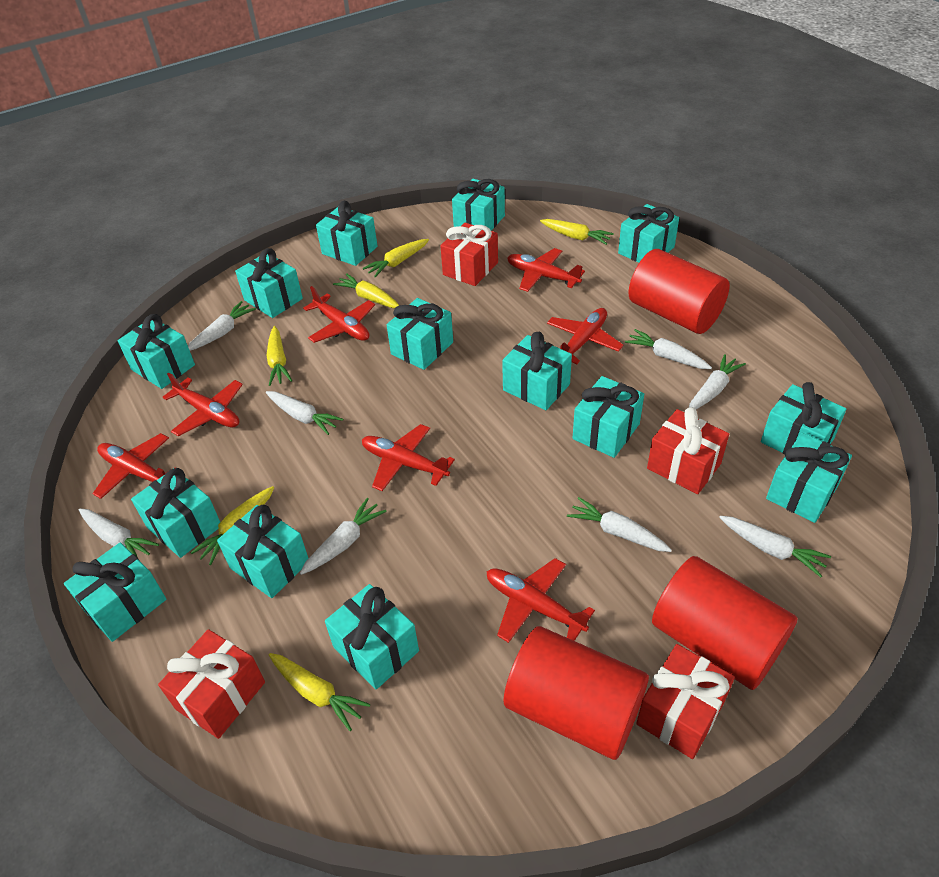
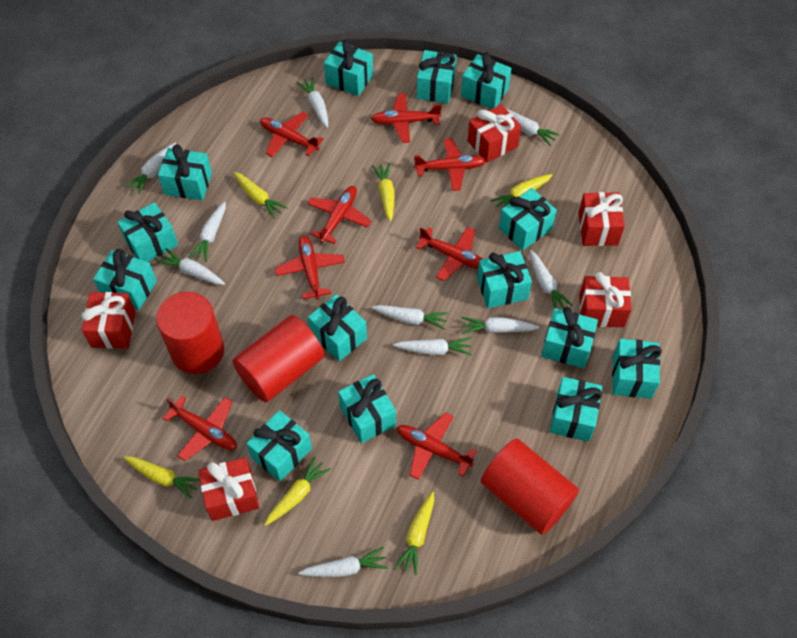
red gift: [158,629,265,739] [440,223,498,286] [636,644,735,759] [647,407,729,494] = 4 -> [81,292,136,349] [198,457,259,521] [468,104,521,163] [578,192,625,246] [579,272,632,327] = 5
red plane: [92,433,176,499] [163,372,243,436] [303,286,375,343] [362,424,455,491] [487,558,595,643] [507,248,585,292] [547,308,624,364] = 7 -> [163,396,237,461] [260,111,323,157] [275,235,345,300] [307,186,371,244] [371,93,442,143] [397,412,477,480] [414,138,486,191] [416,227,483,281] = 8
white carrot: [79,509,159,558] [188,301,256,351] [266,391,343,435] [300,498,387,575] [567,497,672,552] [625,329,712,369] [689,354,746,409] [719,516,831,577] = 8 -> [125,143,176,194] [156,248,225,285] [189,202,226,262] [297,77,328,128] [299,547,388,577] [372,305,449,330] [393,337,472,355] [461,317,539,334] [505,108,560,146] [529,250,573,309] = 10

